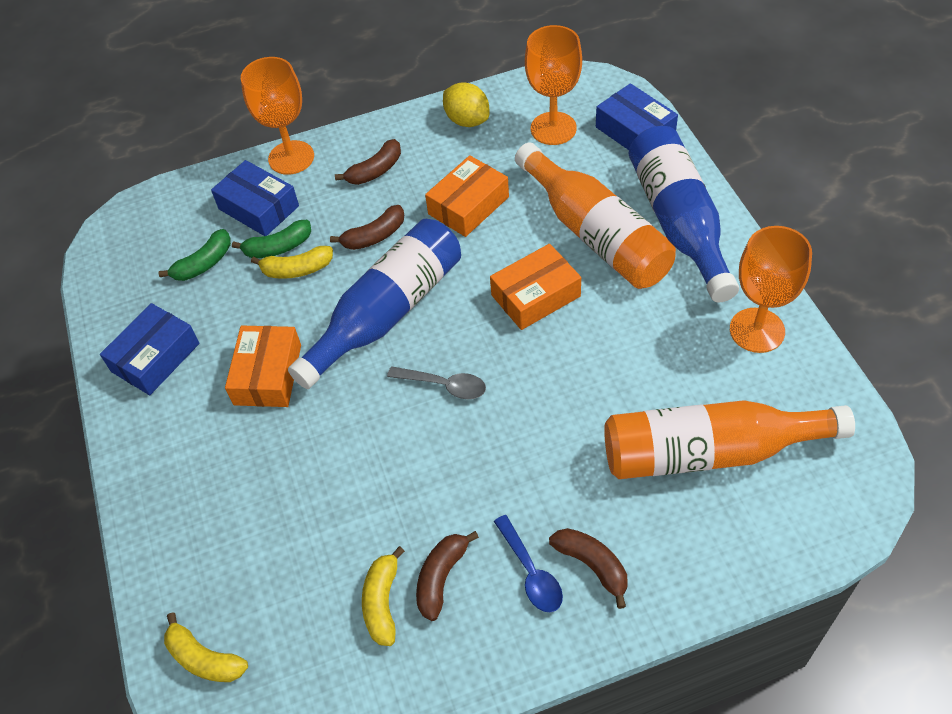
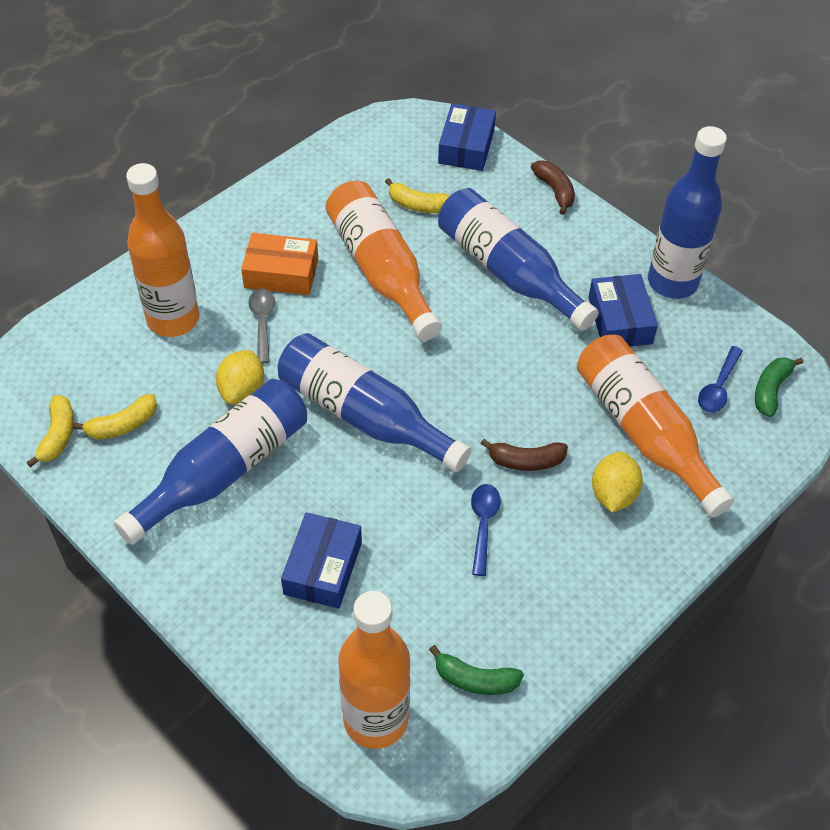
blue bottle: [288,219,461,389] [628,126,739,303] = 2 -> [114,379,307,545] [277,333,471,472] [438,188,598,331] [648,126,727,299] = 4
blue spoon: [494,515,563,612] = 1 -> [471,484,501,576] [698,346,743,413] = 2
brown banana: [330,205,404,250] [335,139,401,185] [416,531,479,621] [549,528,628,609] = 4 -> [481,439,568,471] [531,160,575,215] = 2
orange bottle: [515,143,676,289] [604,400,855,479] = 2 -> [126,163,199,337] [326,181,442,341] [338,591,410,749] [577,335,734,518] = 4
orange box: [225,326,301,407] [425,155,509,237] [490,244,581,330] = 3 -> [241,233,318,295] = 1
orange goblet: [241,57,314,175] [525,25,582,145] [730,226,812,353] = 3 -> none = 0
yellow lemon: [443,82,489,127] = 1 -> [216,350,264,405] [592,452,643,512] = 2

